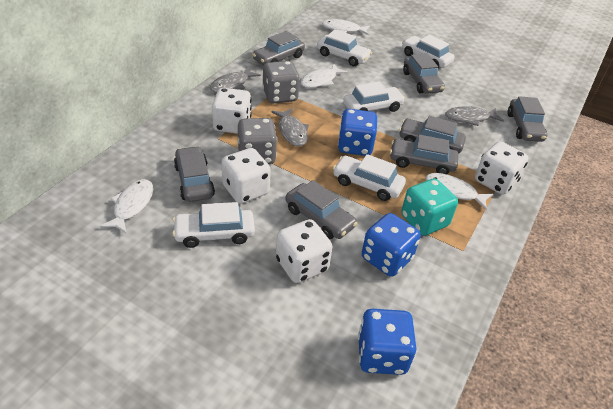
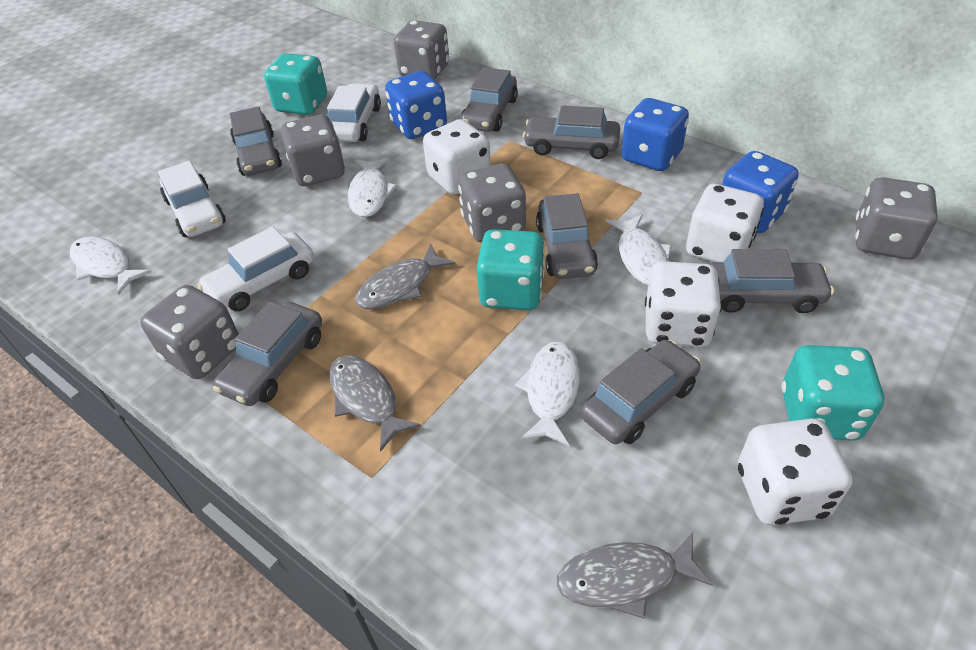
grey dice: [237,118,277,164] [262,61,300,104] = 2 -> [140,285,239,379] [281,115,345,186] [394,20,449,79] [458,163,526,242] [855,177,938,260] = 5
turquoise dice: [401,179,458,236] = 1 -> [264,53,327,115] [477,229,545,310] [782,345,884,441] = 3
white car: [172,202,255,248] [317,29,372,66] [333,154,406,201] [343,82,405,112] [402,35,455,68] = 5 -> [158,161,226,237] [197,226,314,311] [327,83,381,142] = 3

